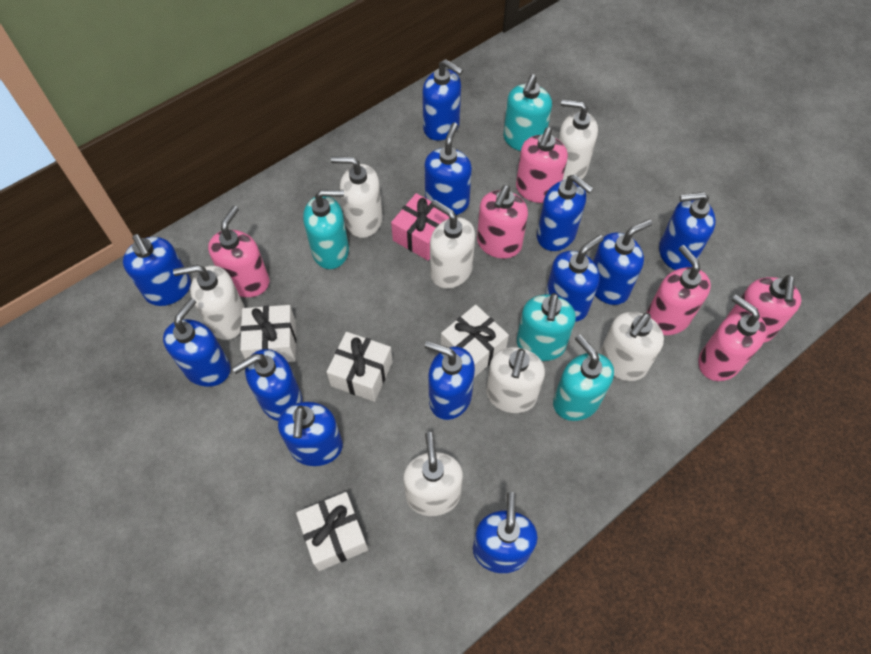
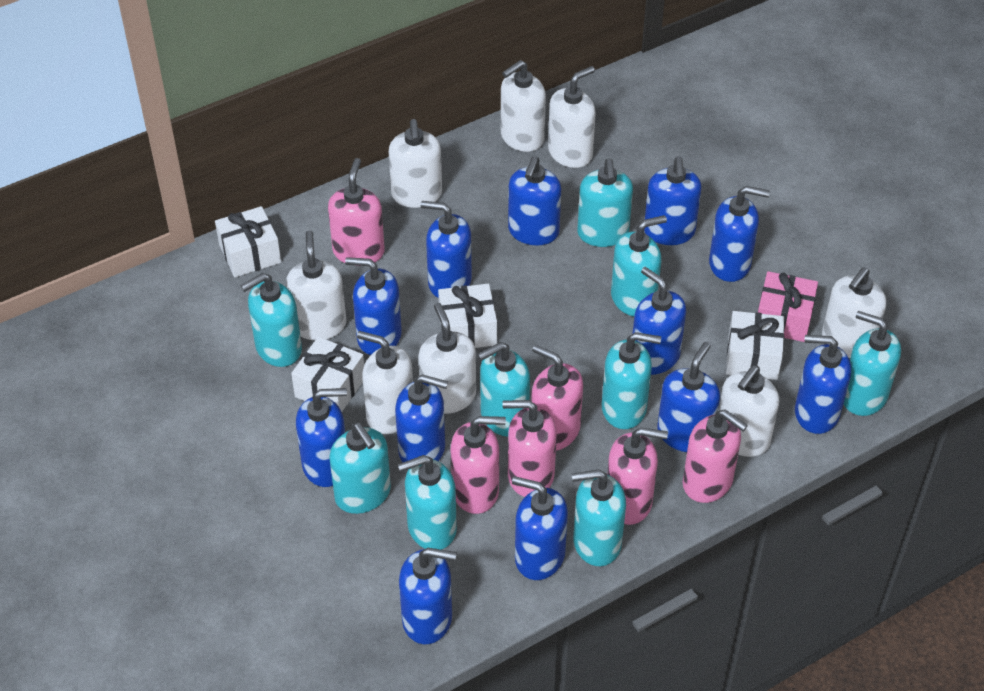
turquoise soap dispenser: [303,190,349,269] [503,74,552,151] [517,293,576,361] [553,334,614,421] = 4 -> [241,273,302,367] [329,423,391,514] [398,455,457,550] [477,342,530,437] [572,469,626,566] [577,158,633,247] [602,332,661,429] [611,215,667,317] [844,311,901,416] = 9
white soap dispenser: [173,264,245,340] [331,156,383,238] [404,432,463,516] [430,200,475,288] [486,347,545,413] [558,99,598,180] [600,312,664,381] = 7 -> [286,231,346,340] [357,331,413,434] [389,119,442,208] [418,303,476,414] [501,60,546,152] [548,66,596,168] [719,366,779,457] [822,267,886,358] = 8

